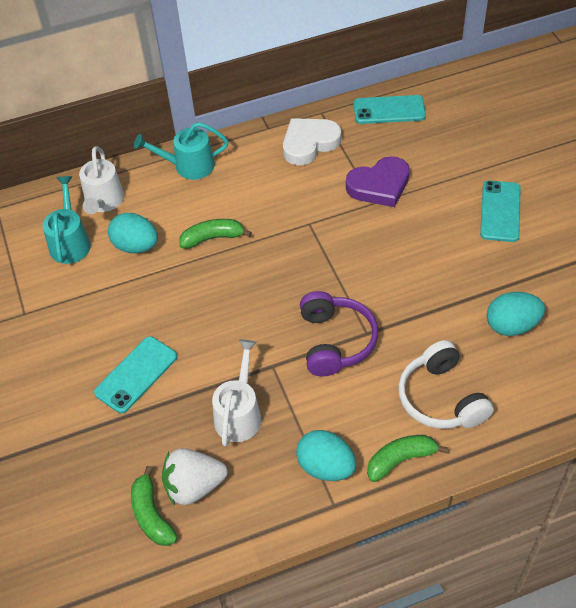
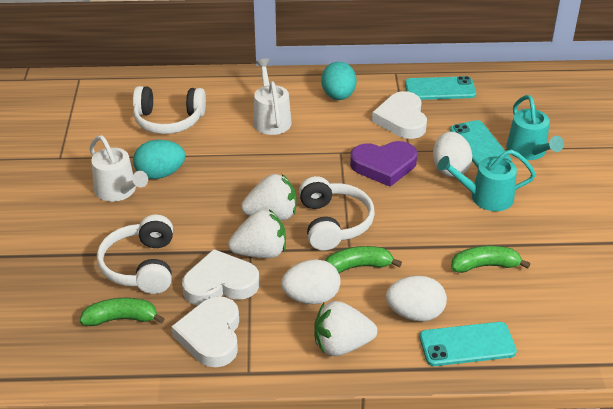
purple headphones: [300,291,378,376] = 1 -> none = 0
turquoise egg: [108,213,158,253] [296,430,356,481] [487,292,545,336] = 3 -> [133,140,185,179] [321,62,357,100] = 2
white egg: none = 0 -> [281,259,341,304] [386,276,447,322] [433,132,472,177] = 3
white headphones: [398,340,494,429] = 1 -> [97,215,173,294] [133,86,206,134] [299,176,375,250] = 3
white heart: [283,118,341,165] = 1 -> [171,296,239,367] [182,249,259,305] [372,91,427,139] = 3
white strawberry: [162,448,227,505] = 1 -> [228,209,286,258] [241,174,296,221] [314,301,377,356] = 3

